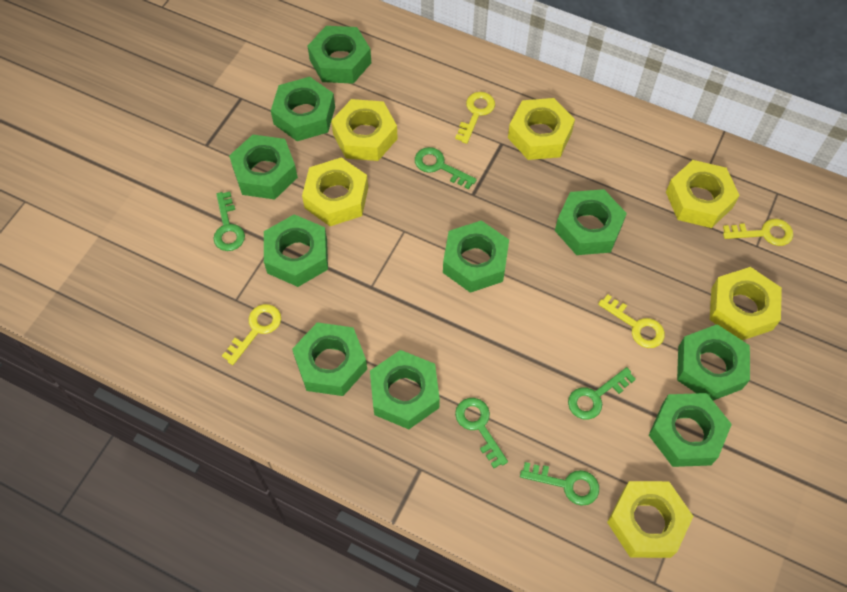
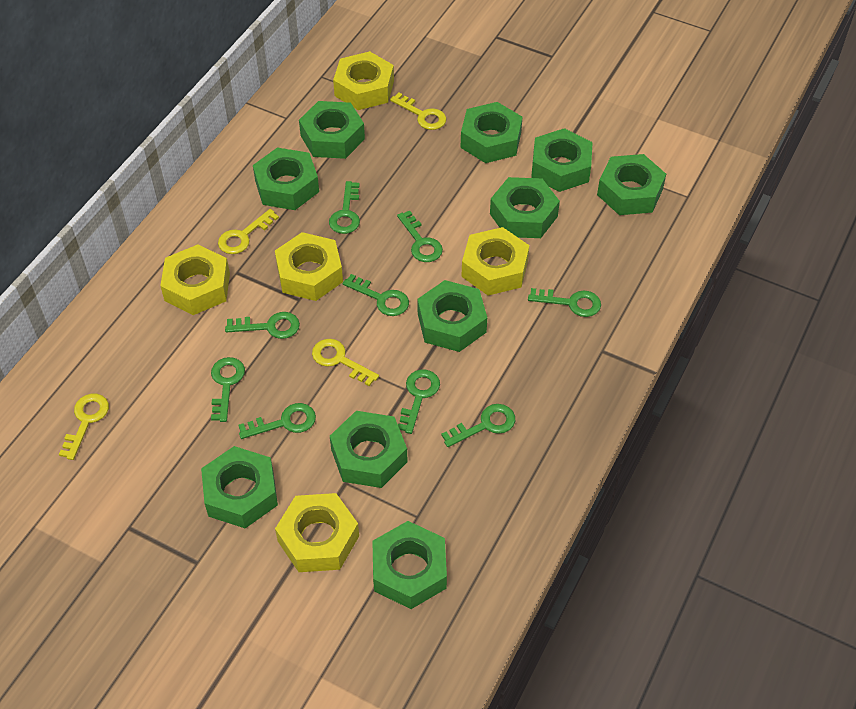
green key: [213,192,245,251] [415,147,477,189] [455,398,508,468] [520,462,599,506] [568,367,636,420] = 5 -> [211,357,245,422] [225,312,300,339] [238,403,316,439] [329,181,360,234] [343,274,409,316] [397,211,443,262] [398,369,440,434] [441,404,515,447] [528,288,601,317] = 9
yellow nut: [302,157,368,226] [331,99,398,161] [508,98,575,160] [607,481,693,558] [666,160,740,228] [710,267,782,340] = 6 -> [160,245,230,315] [275,232,343,301] [275,493,359,572] [333,51,394,110] [461,227,530,295] = 5

